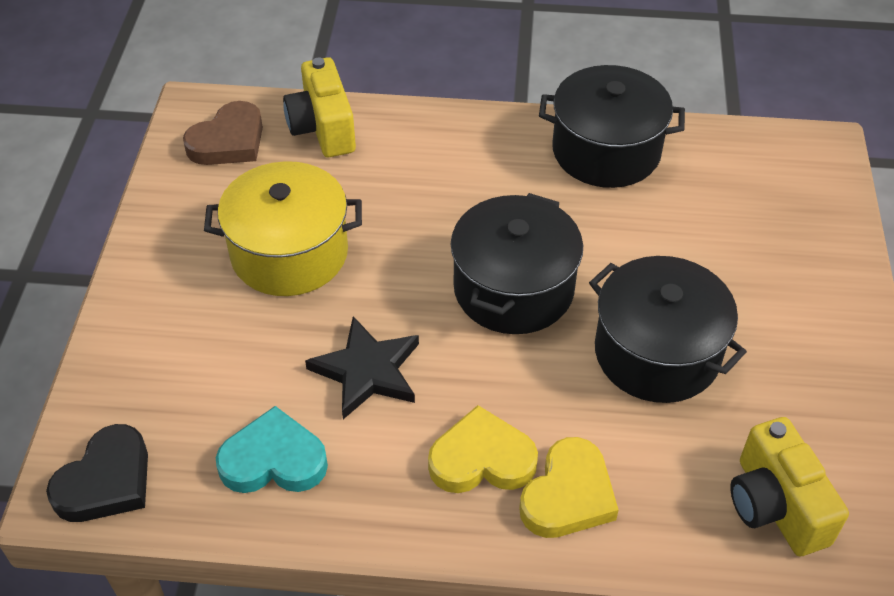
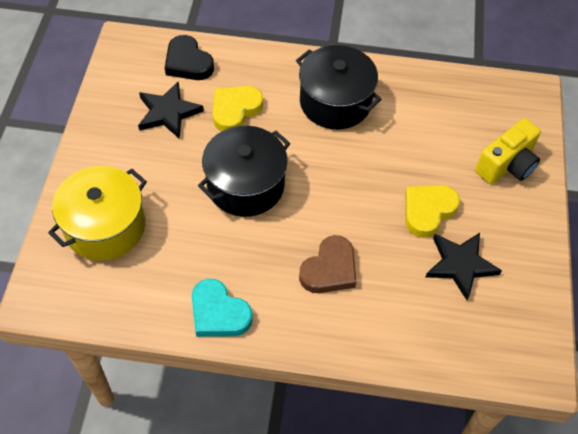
black pot: [451,193,583,334] [539,65,685,188] [589,256,747,403] = 3 -> [198,126,290,217] [296,45,382,130] = 2
black star: [305,316,419,419] = 1 -> [138,81,204,139] [426,233,502,300] = 2
yellow camera: [283,57,356,157] [730,417,849,557] = 2 -> [475,118,541,184] = 1

